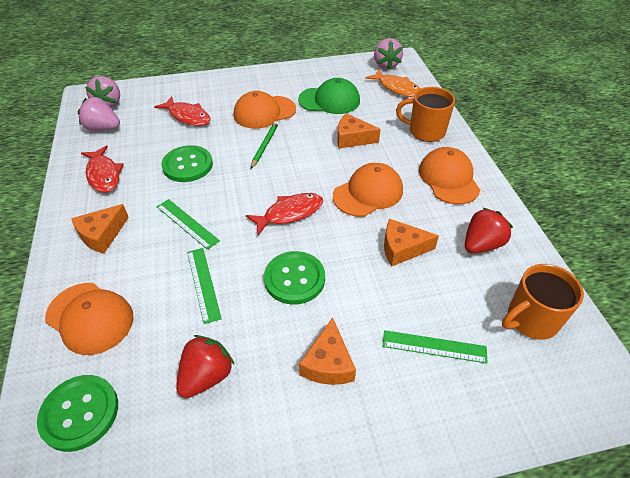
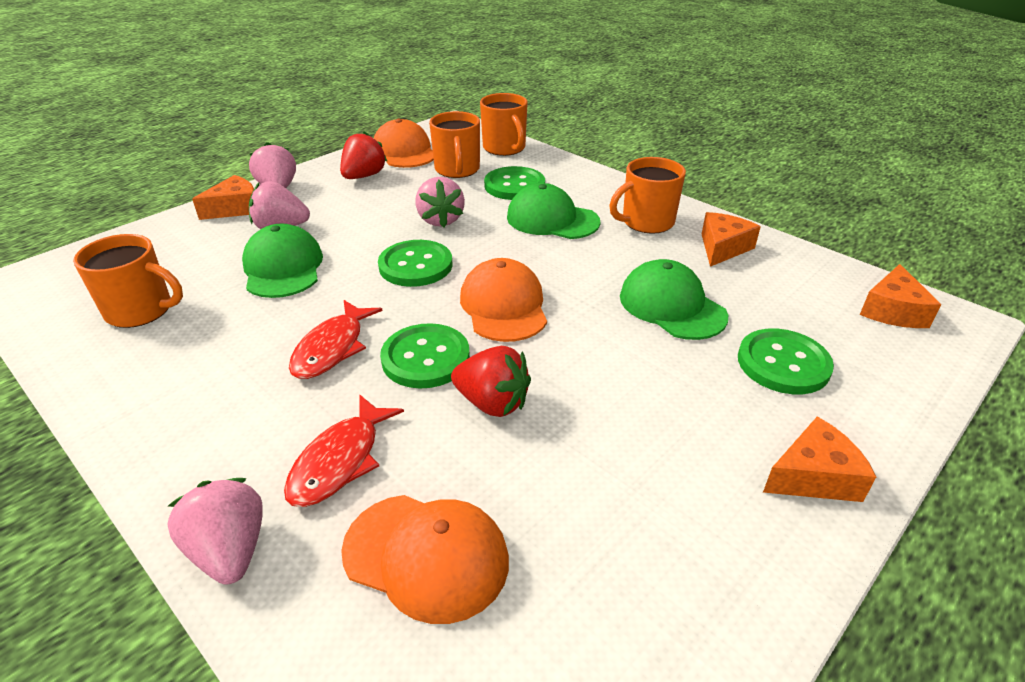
green button: [37,375,118,452] [161,145,213,182] [264,251,325,305] = 3 -> [378,240,452,287] [380,323,470,388] [484,166,545,200] [738,328,834,394] = 4
green cap: [298,78,360,114] = 1 -> [242,224,323,298] [507,183,601,239] [620,259,728,340] = 3
green pencil: [251,121,279,169] = 1 -> none = 0
green ruler: [157,199,220,250] [187,248,222,324] [383,330,488,363] = 3 -> none = 0
orange cap: [45,283,134,355] [234,91,296,129] [333,163,403,217] [419,147,480,204] = 4 -> [341,495,509,624] [374,119,434,168] [460,258,547,342] = 3
orange fish: [365,69,420,97] = 1 -> none = 0
orange mug: [396,87,455,142] [502,264,584,340] = 2 -> [73,234,183,328] [429,111,480,178] [480,93,528,156] [609,157,686,234] = 4
pink strawberry: [78,97,120,131] [85,76,120,108] [374,38,403,69] = 3 -> [167,478,263,585] [249,142,296,188] [249,181,310,229] [415,177,465,228] = 4
red fish: [81,145,124,193] [154,96,210,126] [246,193,323,235] = 3 -> [284,395,404,507] [289,300,382,379] = 2

